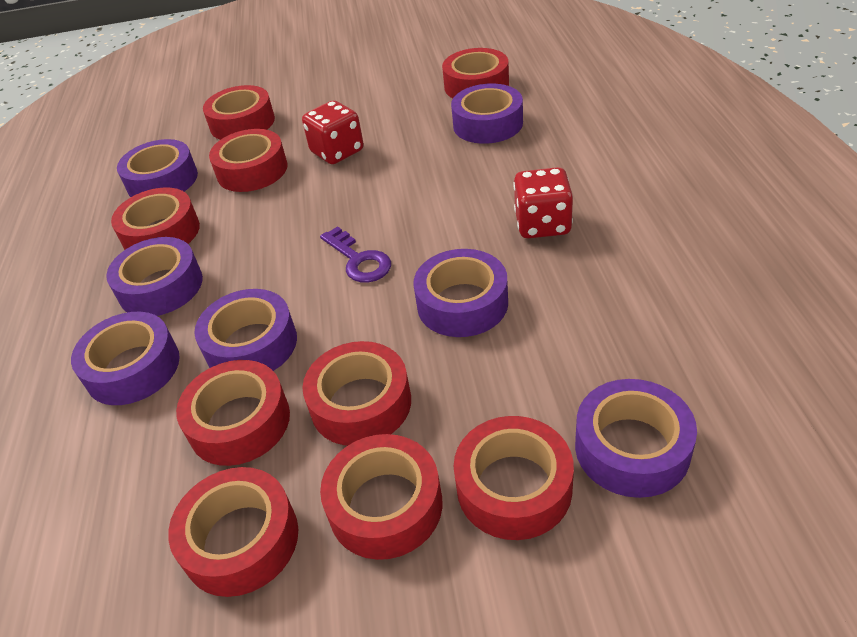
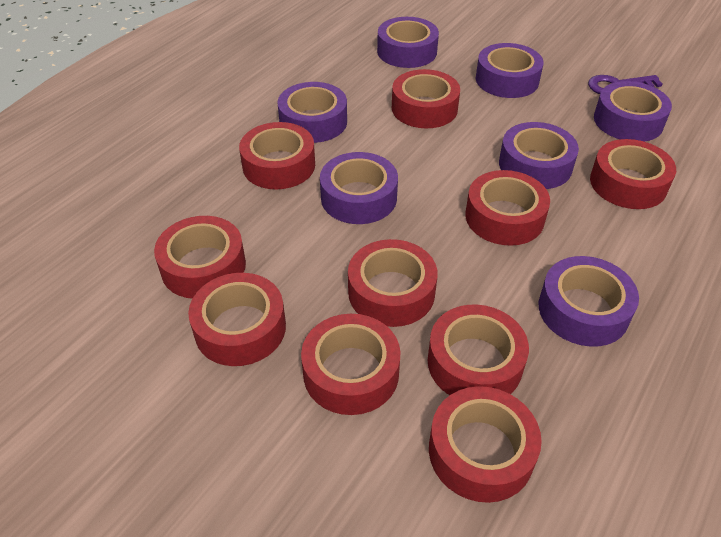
red dice: [302,100,364,164] [513,167,573,238] = 2 -> none = 0
red tape: [111,187,200,250] [168,467,298,597] [176,360,290,466] [203,85,275,140] [209,129,288,192] [302,341,411,446] [320,434,442,560] [442,48,509,98] [454,416,574,540] = 9 -> [154,216,246,299] [188,273,286,366] [239,122,315,189] [301,314,401,415] [348,239,437,327] [392,69,460,128] [427,305,529,395] [429,386,542,503] [465,170,550,246] [590,139,676,209] = 10

